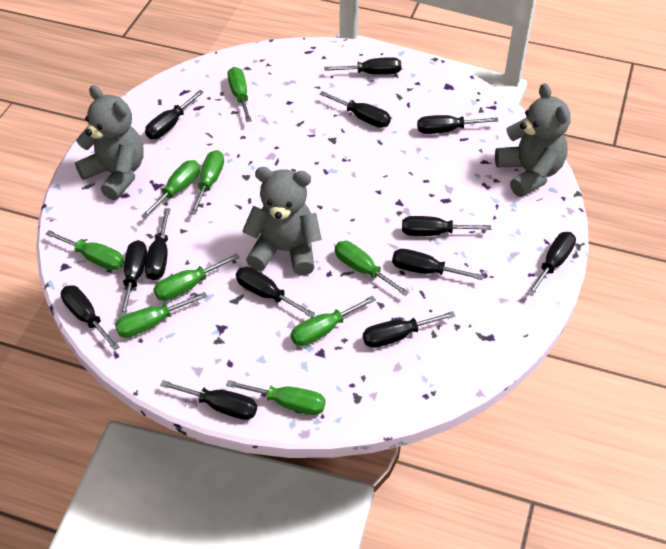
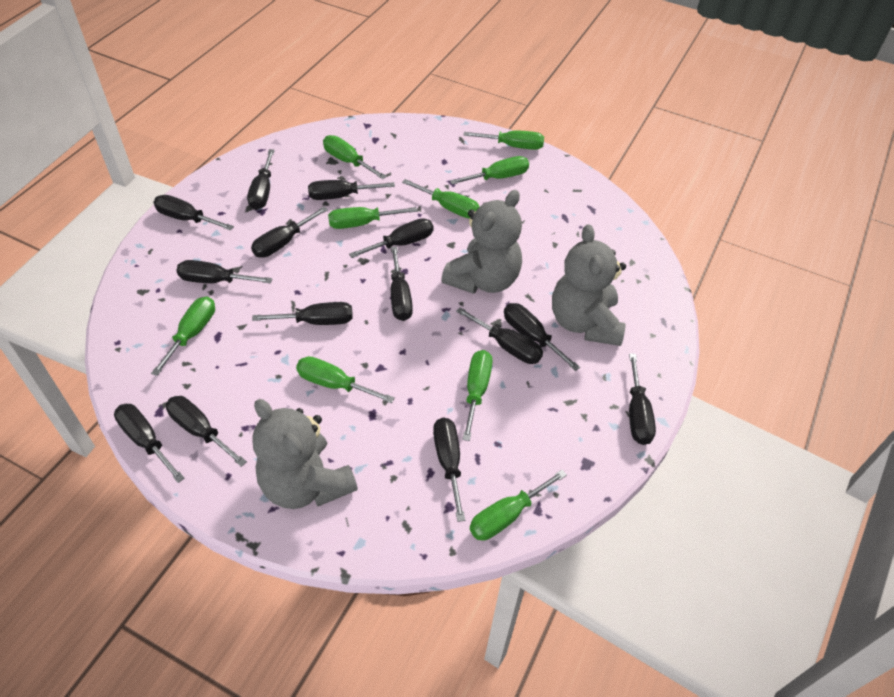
black screwdriver: [61,285,120,351] [119,240,147,317] [145,90,204,139] [145,208,170,280] [160,380,257,420] [236,267,315,318] [320,91,391,128] [324,57,401,75] [363,311,455,348] [392,249,484,280] [402,216,491,236] [417,115,498,134] [527,232,576,296] = 13 -> [114,404,185,483] [153,195,234,231] [166,396,247,467] [177,260,272,283] [247,149,275,210] [251,207,328,258] [252,302,353,325] [308,180,395,200] [349,218,434,258] [391,246,413,321] [433,418,465,522] [456,307,543,364] [504,303,580,371] [629,353,656,445] = 14

